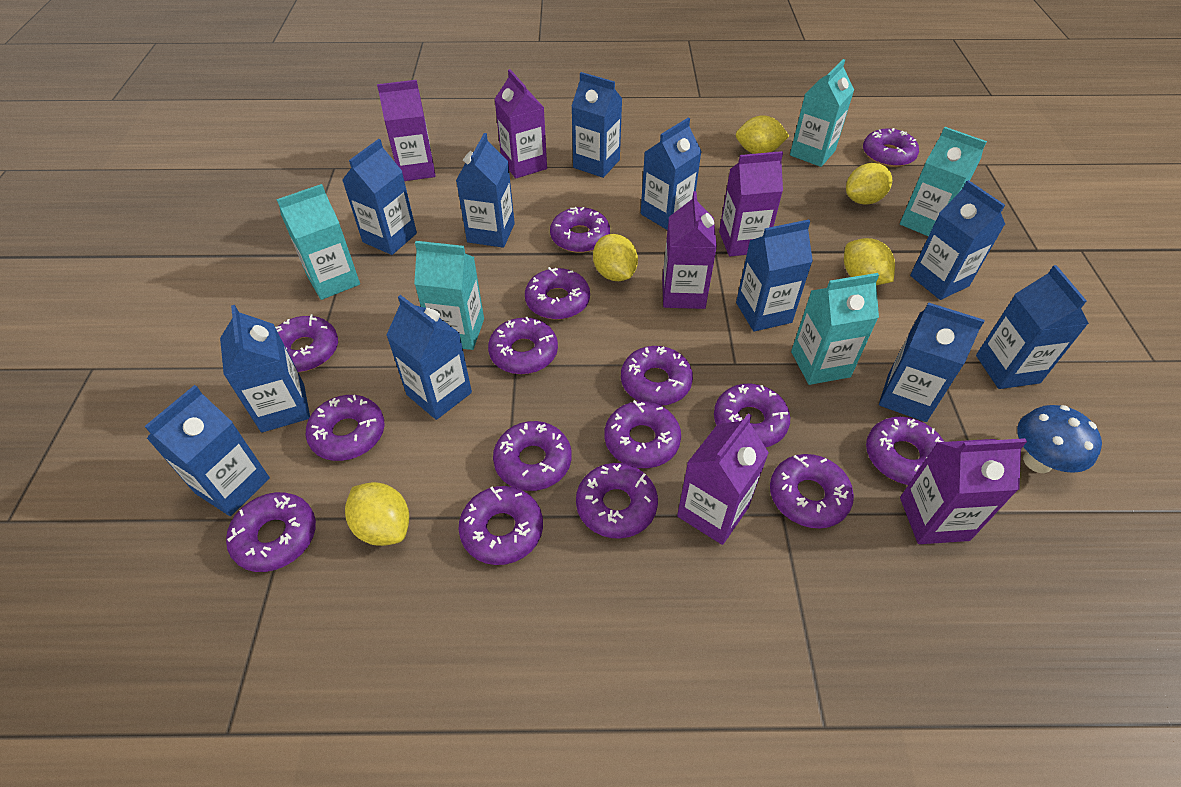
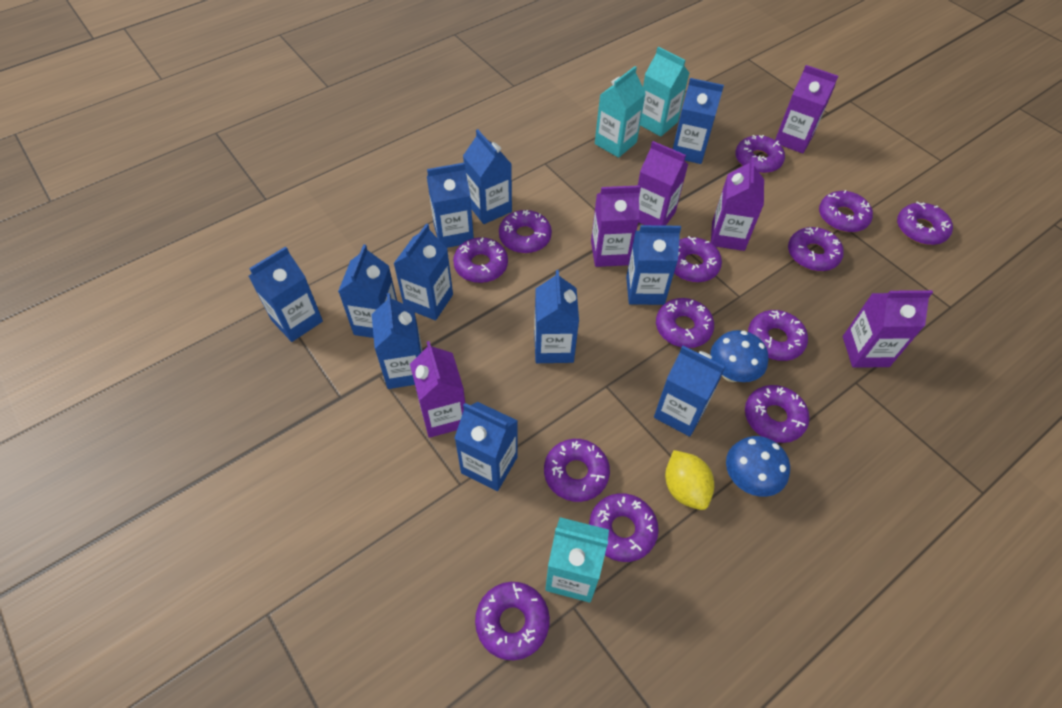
blue mushroom: [1017,405,1102,473] = 1 -> [711,330,768,382] [726,436,790,497] = 2
purple donut: [226,492,316,572] [275,314,338,372] [306,395,385,461] [458,486,543,565] [488,317,558,374] [493,421,572,491] [525,267,590,320] [550,207,610,253] [576,463,658,539] [605,400,681,468] [621,346,693,406] [714,384,790,447] [770,454,854,528] [863,128,919,167] [866,417,944,485] = 15 -> [453,237,508,283] [475,582,550,660] [499,210,552,253] [544,439,610,502] [589,493,659,562] [656,298,714,348] [674,236,722,282] [735,135,785,173] [745,385,810,443] [748,310,808,361] [788,227,844,271] [819,190,873,232] [897,201,953,245] = 13
turquoise carton: [276,184,360,300] [414,241,484,350] [790,59,854,167] [791,273,879,385] [900,127,987,236] = 5 -> [545,517,609,603] [595,66,646,158] [640,46,689,137] = 3
yellow lemon: [345,482,409,546] [593,234,638,281] [736,115,789,154] [844,238,895,285] [846,163,892,205] = 5 -> [665,450,714,510] = 1

